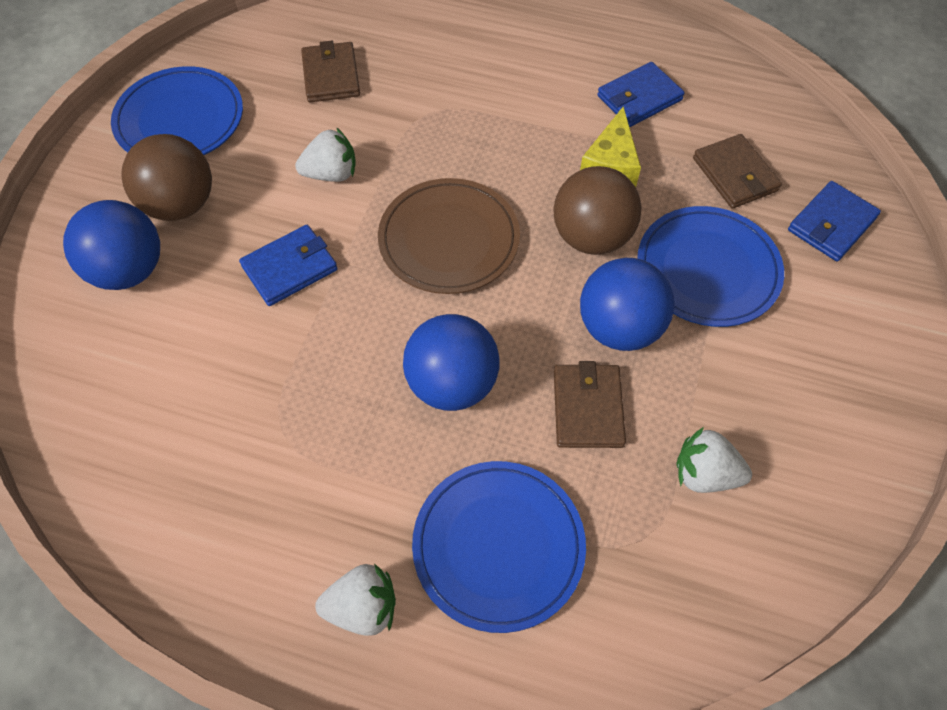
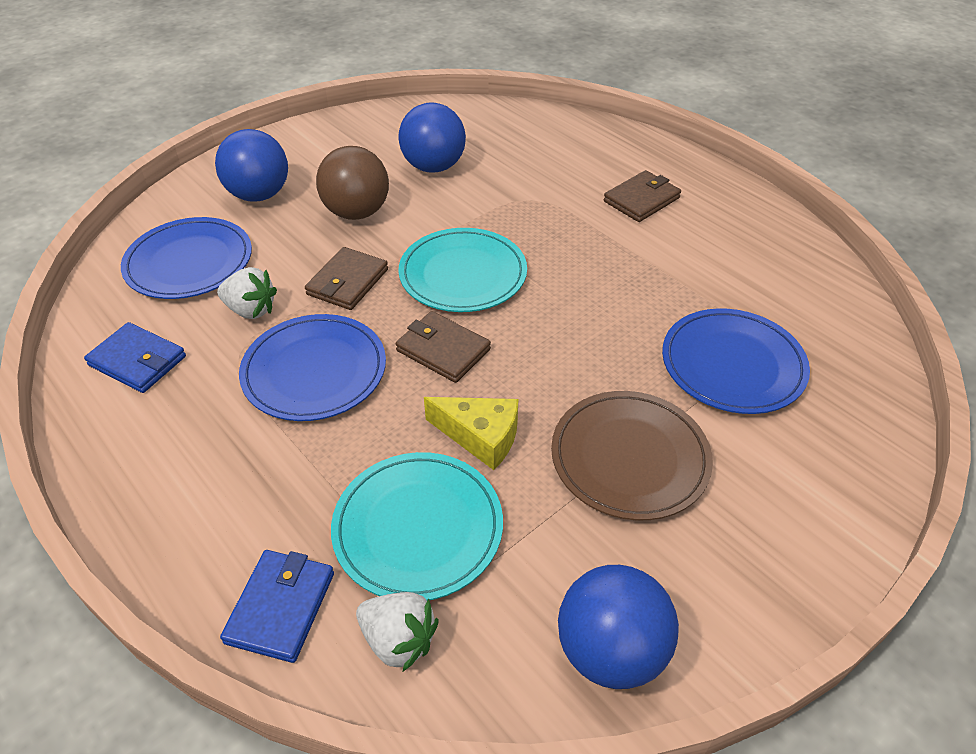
blue wallet: [239,225,338,306] [597,62,685,127] [788,181,881,261] = 3 -> [84,322,186,393] [220,550,334,663] = 2
brown ball: [122,134,212,221] [553,166,642,255] = 2 -> [316,146,389,220] = 1
turquoise plate: none = 0 -> [331,452,503,600] [398,228,527,312] = 2
white strawberry: [295,127,356,182] [315,564,396,636] [676,427,752,493] = 3 -> [217,267,277,319] [356,592,438,671] = 2

